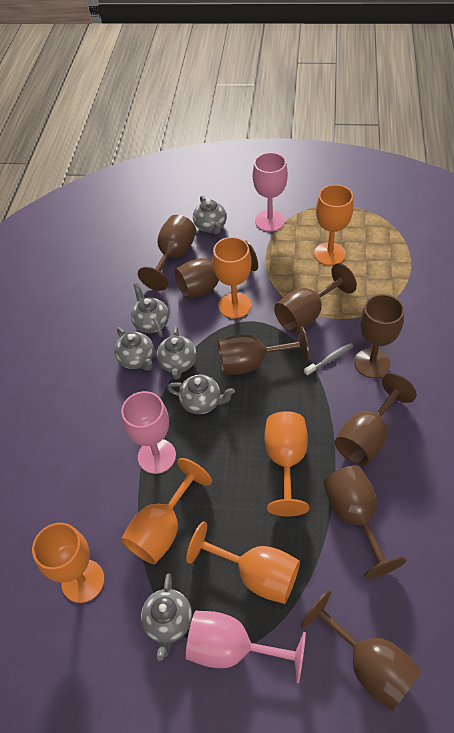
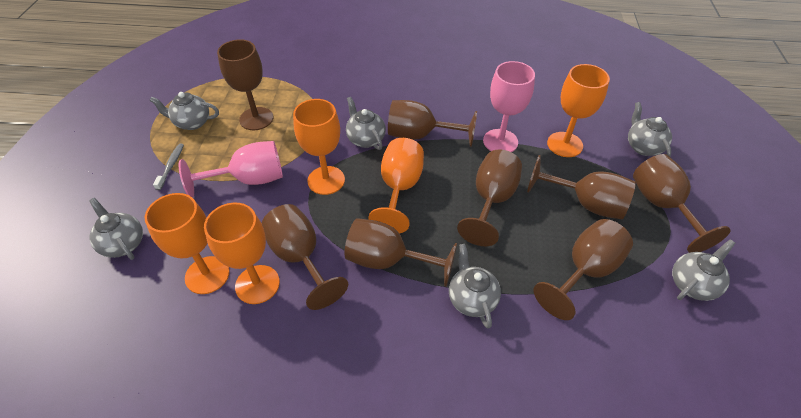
orange goblet: [32,523,105,603] [121,458,212,564] [186,522,300,604] [213,237,252,319] [265,411,309,516] [314,184,353,266] = 6 -> [145,193,230,294] [204,203,280,304] [293,99,345,195] [368,138,424,234] [547,64,610,157] = 5
pink goblet: [121,391,176,474] [186,611,306,684] [253,152,288,232] = 3 -> [179,141,283,197] [483,61,535,152] = 2

